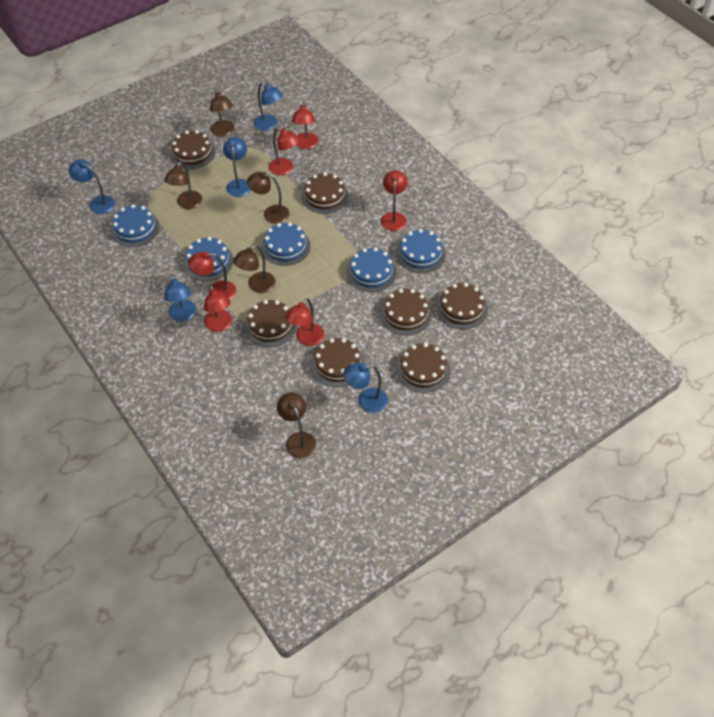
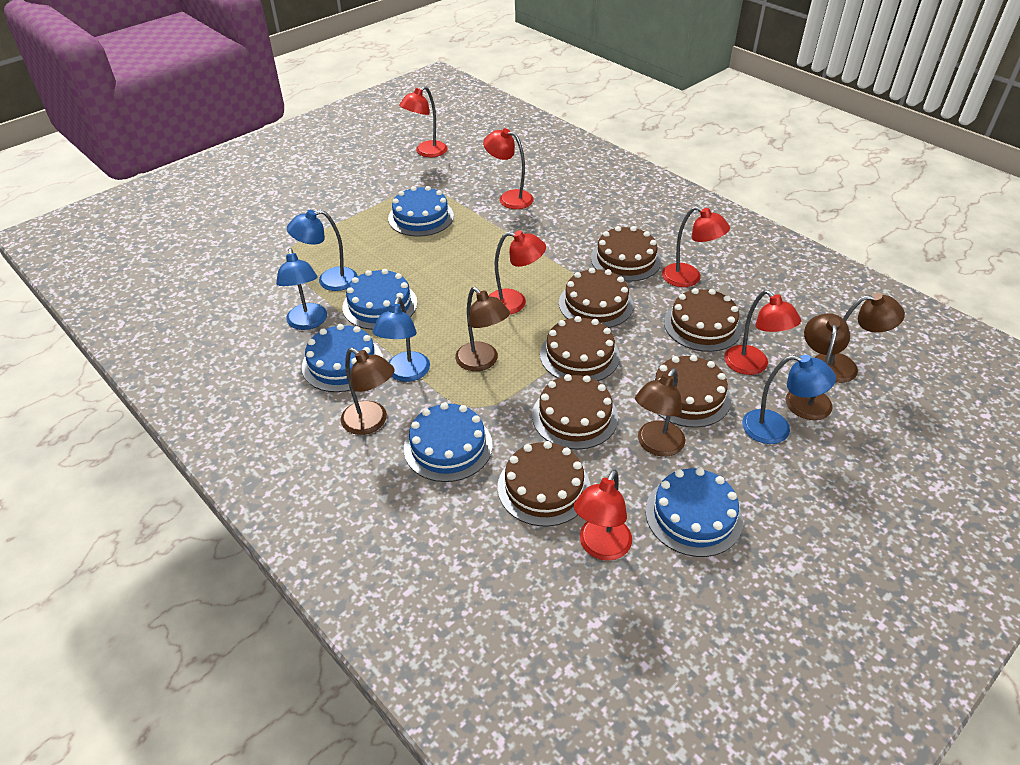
blue lamp: [69,159,115,214] [164,274,196,322] [223,137,251,197] [254,82,283,131] [343,363,388,413] = 5 -> [276,248,327,330] [287,210,357,291] [373,297,430,382] [742,355,836,444] = 4

